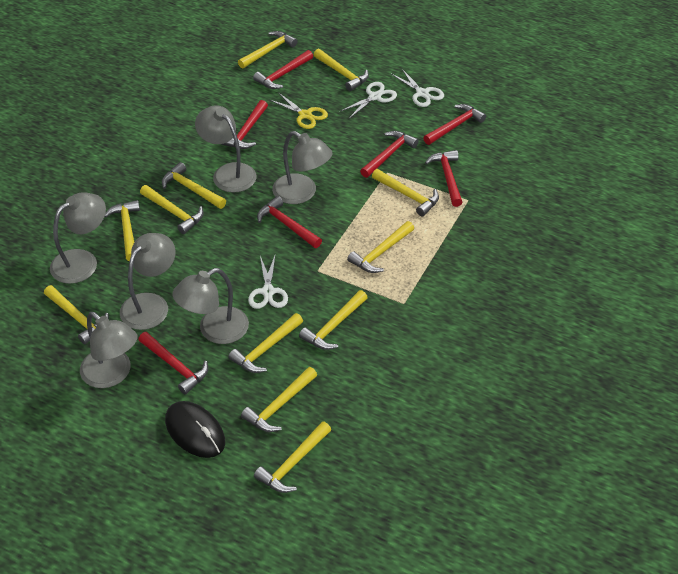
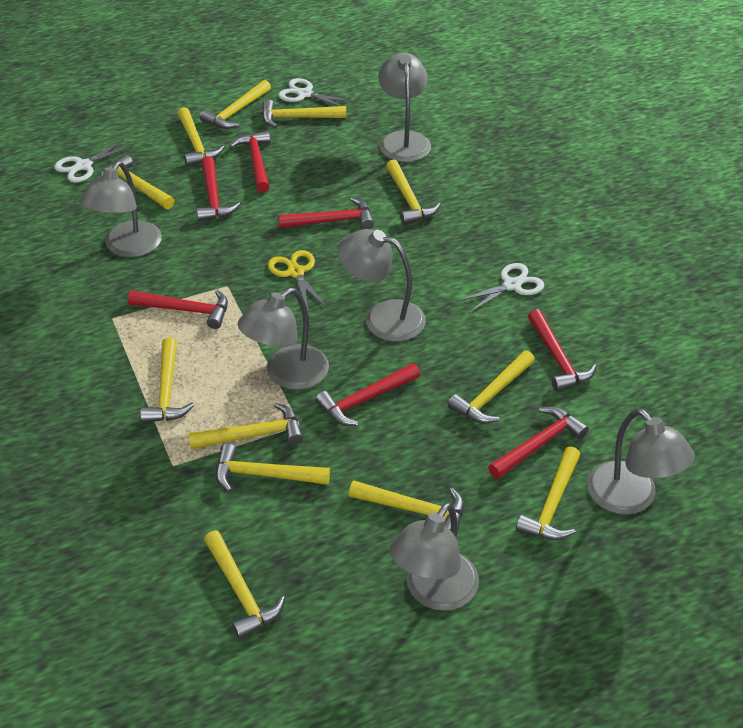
black mouse: [165,401,225,458] = 1 -> none = 0

